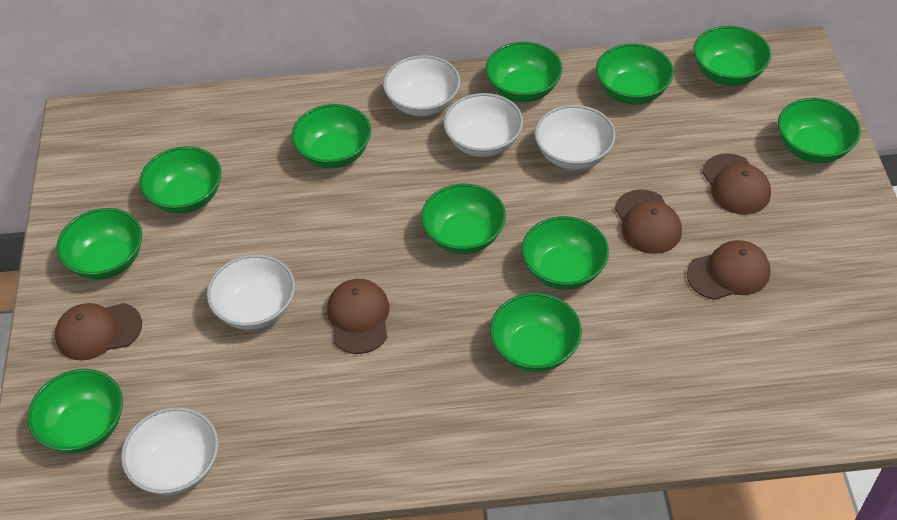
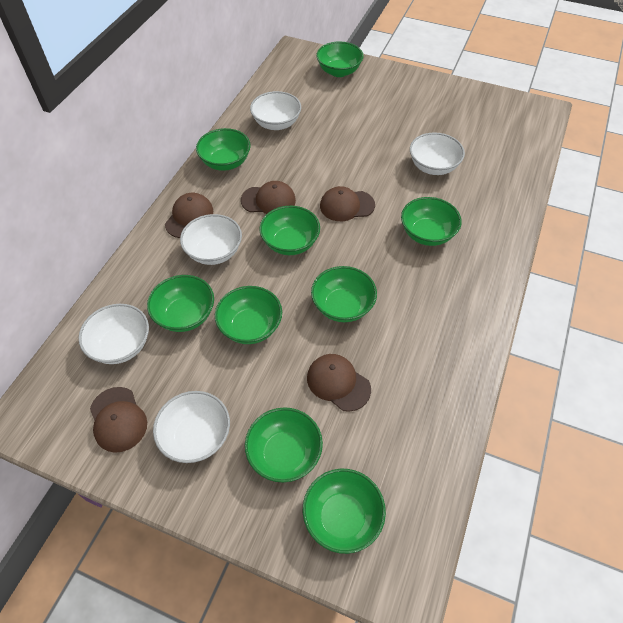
green bowl: [27,369,123,453] [56,208,142,280] [139,147,221,214] [291,104,371,168] [421,184,506,254] [485,42,562,102] [490,293,582,372] [522,216,609,290] [596,44,674,104] [693,26,771,86] [778,98,861,163] = 11 -> [147,275,214,332] [196,128,251,171] [215,286,282,344] [245,407,323,483] [260,206,320,255] [303,469,386,554] [311,266,377,322] [316,42,364,77] [401,197,462,246] = 9

